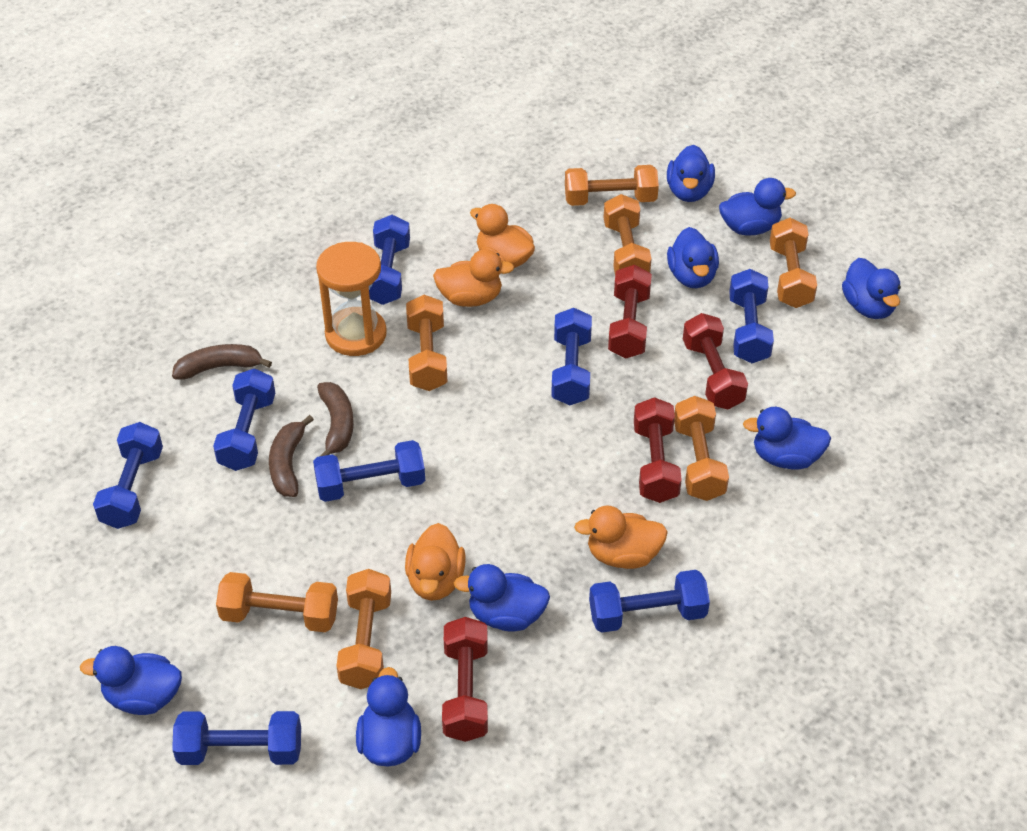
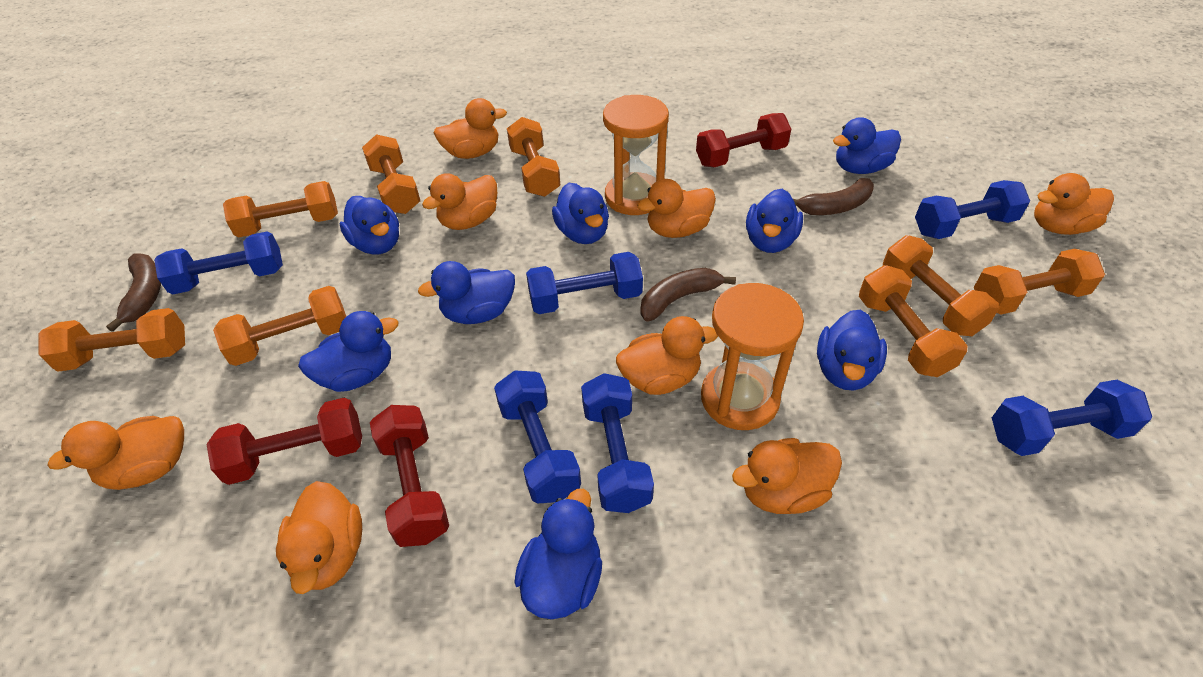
blue dumbbell: [93,422,163,529] [172,711,301,765] [213,368,275,471] [313,440,425,502] [369,215,410,305] [551,308,592,405] [589,570,710,633] [729,269,774,363] = 8 -> [154,232,283,294] [494,370,581,503] [526,252,643,314] [581,373,654,513] [915,180,1030,239] [992,380,1152,456] = 6
orange duck: [405,523,466,601] [433,249,514,307] [470,204,535,268] [574,506,668,569] = 4 -> [47,416,184,490] [276,481,362,594] [422,173,497,230] [434,98,507,159] [616,316,718,395] [637,179,716,238] [732,438,842,514] [1034,173,1114,235] = 8
orange dumbbell: [216,572,338,632] [336,569,391,689] [406,295,448,391] [565,165,659,206] [604,194,652,274] [674,396,729,501] [770,218,817,308] = 7 -> [39,308,185,372] [213,286,346,366] [223,181,338,237] [362,134,420,214] [507,117,560,197] [859,265,968,377] [883,236,999,336] [974,249,1105,314] = 8
orange hourglass: [316,242,387,356] = 1 -> [603,95,669,215] [701,283,804,430] = 2
red dumbbell: [442,617,488,742] [608,265,652,359] [634,397,682,503] [683,313,748,410] = 4 -> [206,398,362,485] [370,405,449,547] [696,113,791,167] = 3

